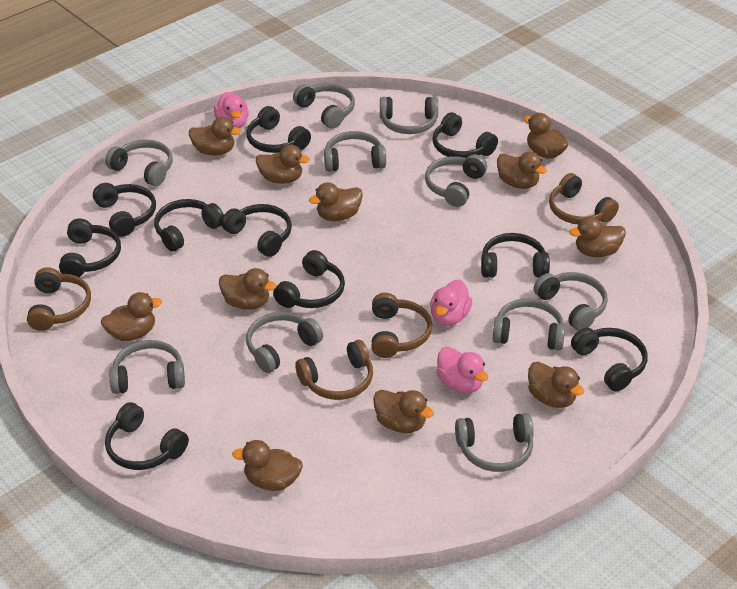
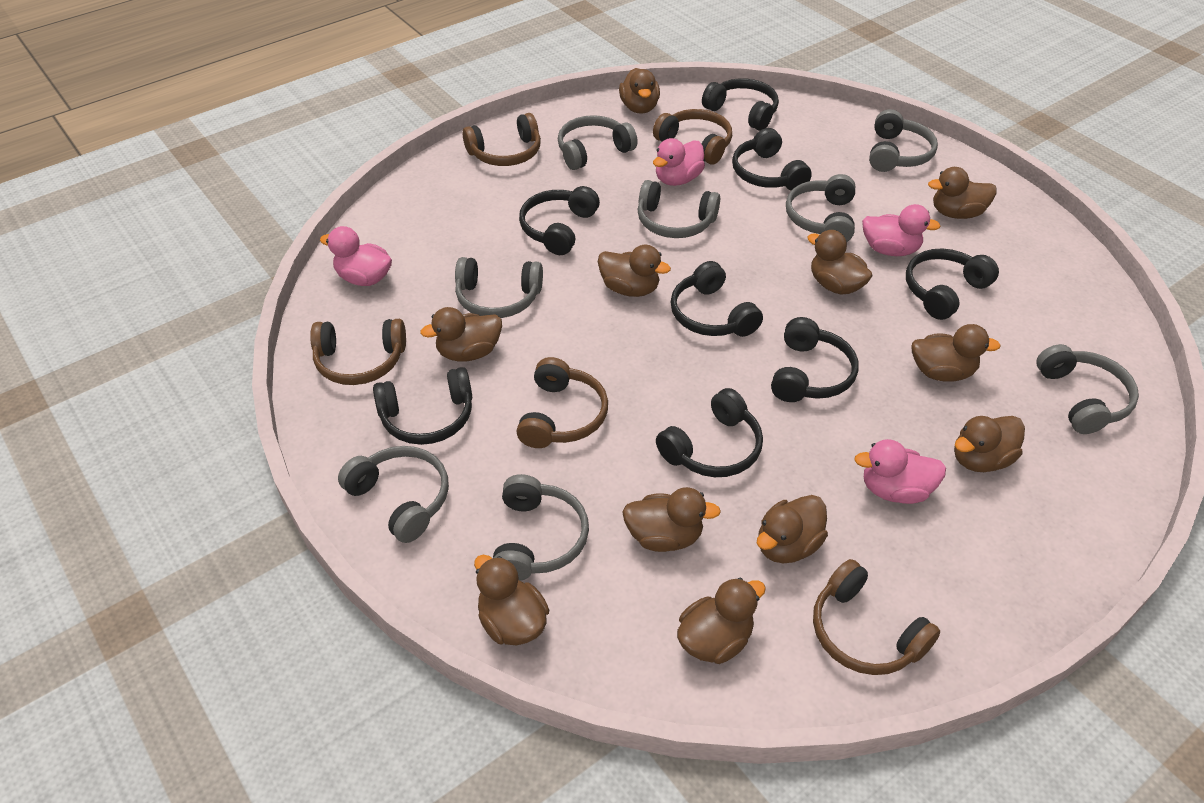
black headphones: [59,219,121,277] [93,183,156,237] [105,402,189,470] [154,199,224,252] [221,204,292,257] [246,106,311,153] [273,250,345,308] [432,112,498,158] [481,233,550,278] [571,328,647,391] = 10 -> [373,367,472,445] [519,186,600,255] [656,388,763,477] [670,261,763,337] [702,78,779,131] [732,128,812,191] [771,317,859,402] [906,248,999,320] = 8
brown headphones: [27,267,91,331] [295,340,373,400] [371,293,432,358] [549,173,619,224] = 4 -> [310,319,406,385] [463,113,541,166] [517,357,608,448] [653,109,732,165] [813,559,940,675] = 5
grey headphones: [105,140,172,186] [109,340,185,394] [246,312,323,373] [293,83,355,129] [324,131,386,172] [380,97,438,134] [425,154,487,207] [455,413,534,472] [493,298,565,351] [534,272,608,331] = 10 -> [338,446,449,543] [455,257,543,318] [493,474,589,581] [558,115,638,170] [637,180,720,238] [786,174,855,242] [869,109,938,172] [1036,344,1139,434] = 8
pink duck: [214,92,249,128] [430,279,472,326] [436,347,488,393] = 3 -> [320,226,392,286] [653,138,705,186] [854,439,946,504] [862,204,941,256] = 4

